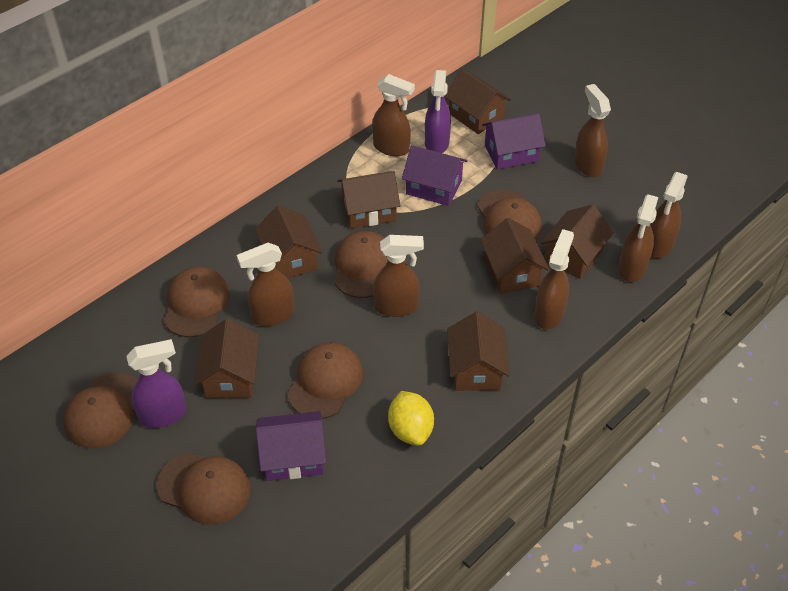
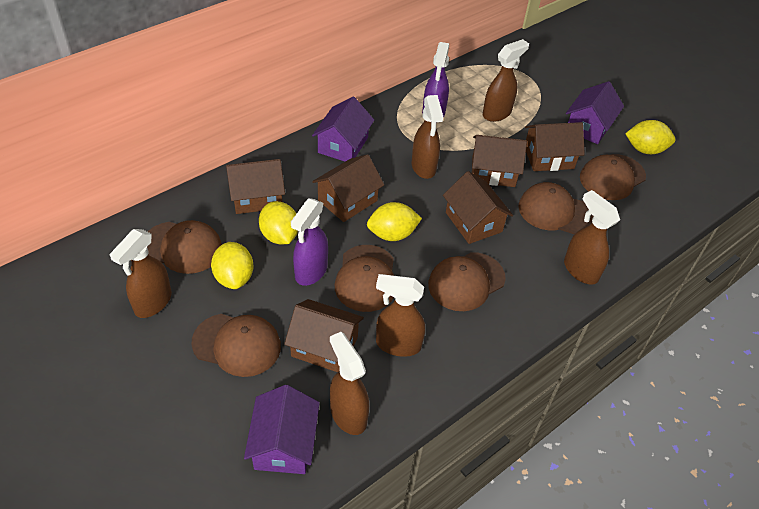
brown house: [195,319,259,398] [255,205,322,278] [338,171,400,229] [444,69,511,134] [447,311,510,391] [481,218,549,294] [541,204,614,279] = 7 -> [226,159,285,214] [284,299,364,372] [312,154,384,222] [443,171,513,244] [472,135,527,187] [525,122,585,171] = 6
brown spray bottle: [237,242,294,326] [372,74,415,156] [373,235,424,317] [534,229,574,329] [574,84,611,177] [619,195,658,282] [651,172,688,259] = 7 -> [110,229,172,318] [330,332,369,435] [376,274,425,357] [412,95,443,179] [483,39,529,122] [564,190,620,285] = 6
yellow lemon: [388,391,434,446] = 1 -> [211,242,254,289] [259,201,298,244] [367,202,422,241] [625,120,675,154] = 4

